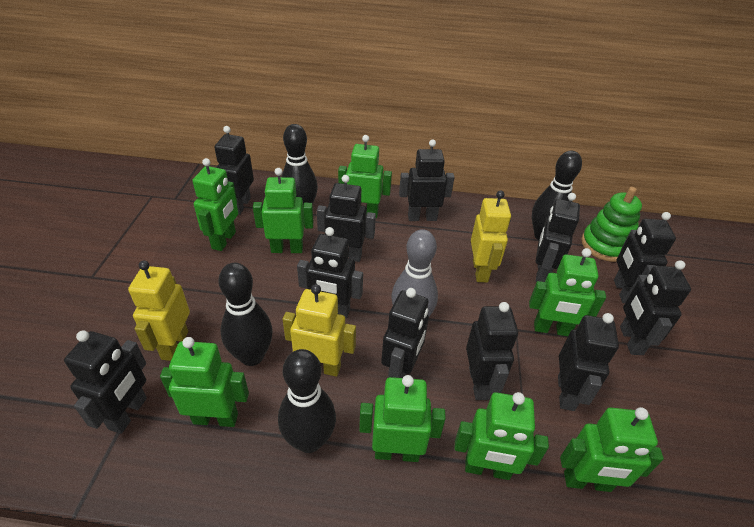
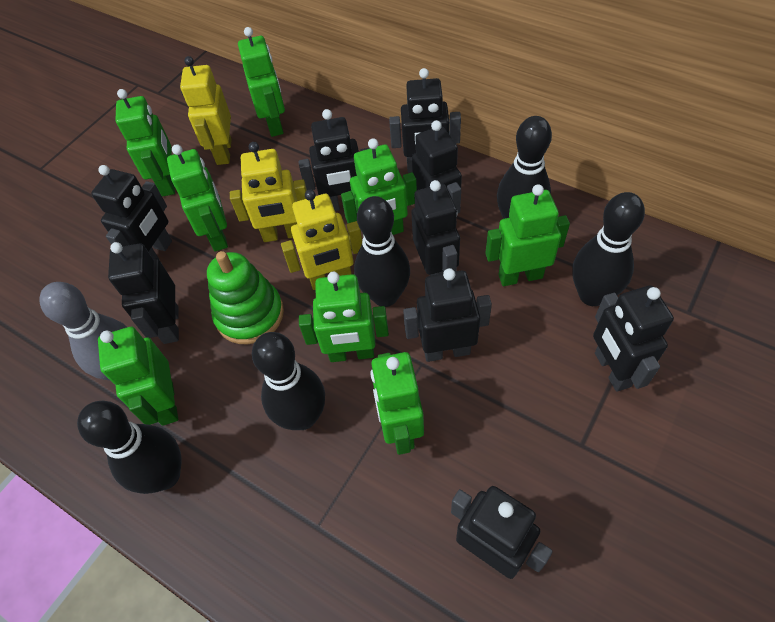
black bowling pin: [218,263,273,366] [278,349,336,453] [281,124,318,206] [532,151,582,240] = 4 -> [77,401,181,494] [252,332,325,430] [354,196,410,307] [497,116,552,219] [572,192,645,306] = 5
black robot: [64,330,147,434] [214,126,254,215] [297,227,363,318] [317,175,376,262] [381,288,429,378] [399,139,455,221] [466,302,518,400] [536,193,580,282] [558,313,619,411] [614,212,676,303] [620,260,691,355] = 11 -> [91,165,172,259] [108,242,179,344] [299,109,370,211] [389,68,461,173] [403,268,492,362] [411,180,460,276] [412,120,462,214] [451,486,553,579] [593,285,674,392] = 9

